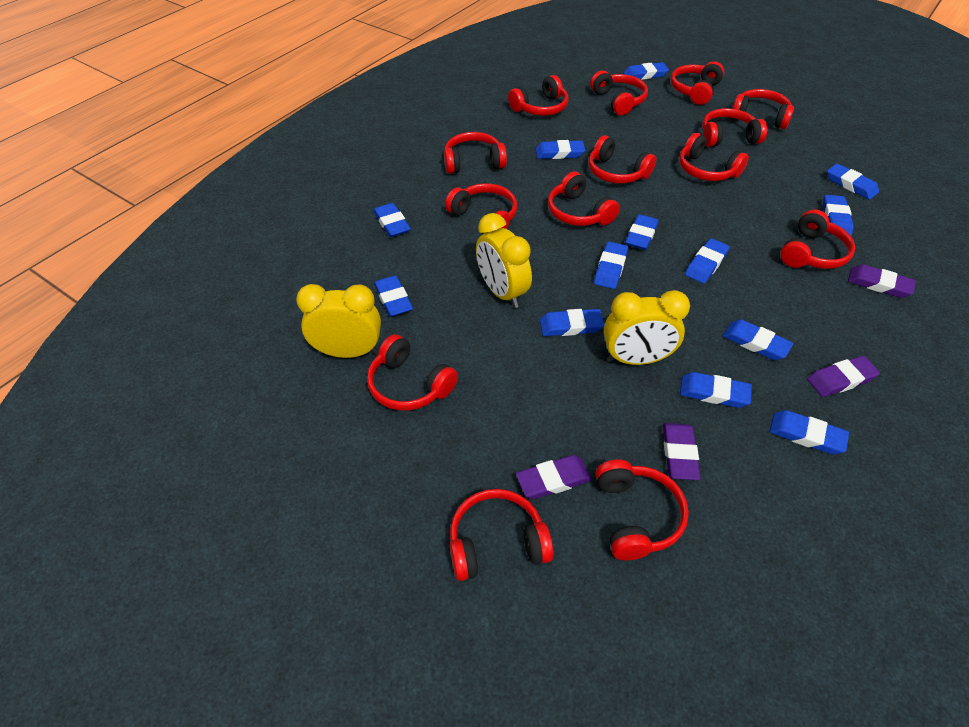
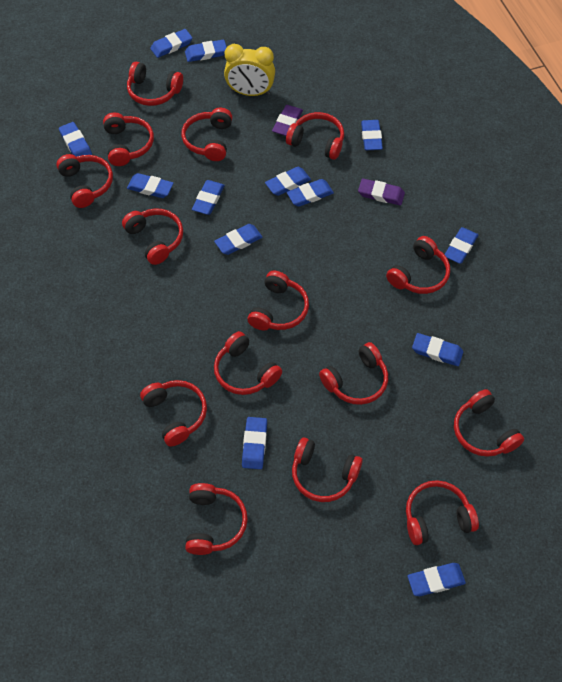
purple eraser: [516,455,592,499] [663,423,701,480] [807,356,880,397] [848,264,916,298] = 4 -> [272,105,303,136] [358,178,405,205] = 2
red headphones: [367,334,458,411] [444,132,507,174] [445,183,517,229] [450,489,554,581] [508,75,568,116] [548,172,620,226] [588,135,656,184] [590,70,648,116] [596,460,689,560] [671,61,724,105] [679,133,749,181] [702,108,767,147] [732,89,794,129] [780,209,855,269] = 14 -> [56,154,113,208] [103,113,154,166] [122,208,183,265] [127,61,183,106] [140,380,207,447] [181,108,232,161] [185,483,248,555] [214,331,282,395] [247,271,309,331] [286,112,344,160] [292,437,363,502] [319,342,388,405] [386,236,450,294] [406,480,479,545] [454,389,524,457] = 15
yellow clock: [296,284,381,358] [476,213,532,308] [604,290,690,365] = 3 -> [224,44,275,96] = 1

